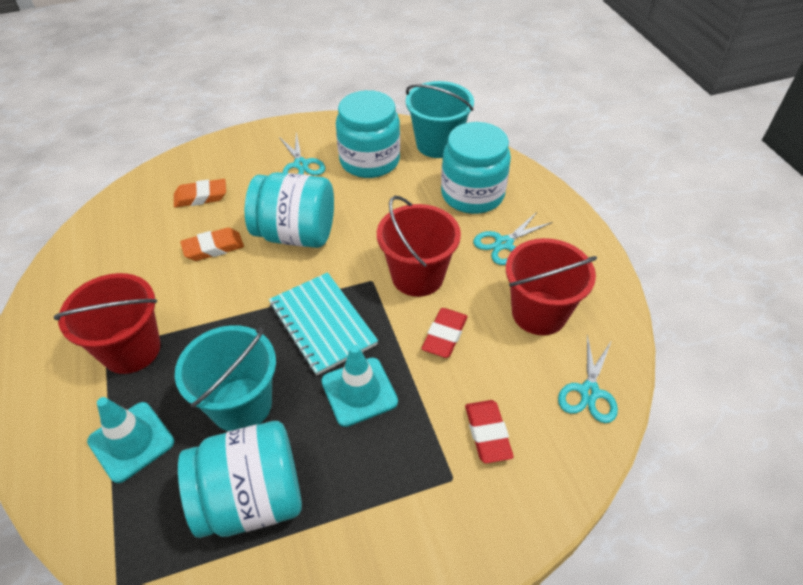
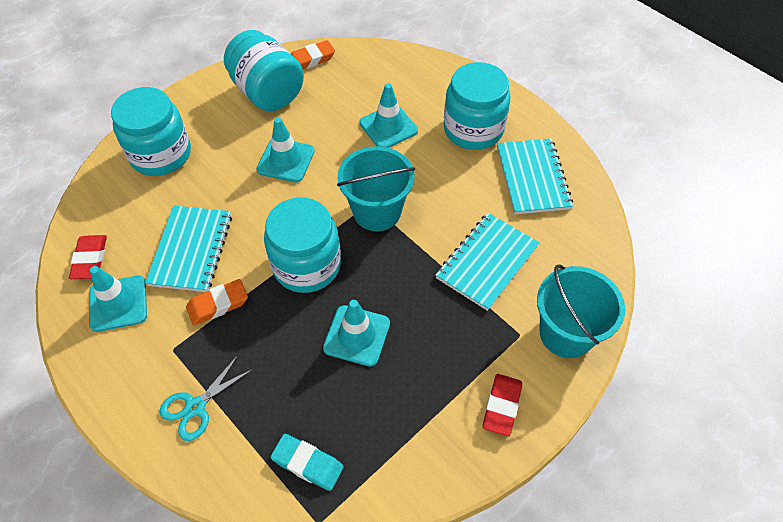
red bucket: [54,273,161,374] [377,196,461,297] [506,238,597,335] = 3 -> none = 0
turquoise eraser: none = 0 -> [271,434,344,491] = 1
turquoise notebook: [269,272,378,376] = 1 -> [145,206,232,292] [435,213,540,311] [497,138,573,215] = 3
turquoise scissors: [279,133,325,175] [473,212,553,265] [558,335,618,423] = 3 -> [159,354,253,441] = 1
turquoise traffic cone: [87,397,174,483] [321,345,398,427] = 2 -> [89,266,147,332] [257,118,315,183] [323,300,390,367] [359,83,418,148] = 4

